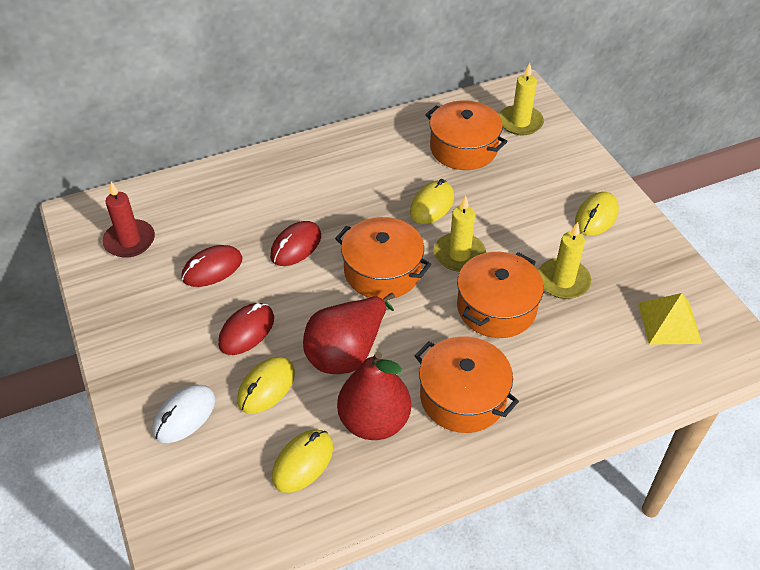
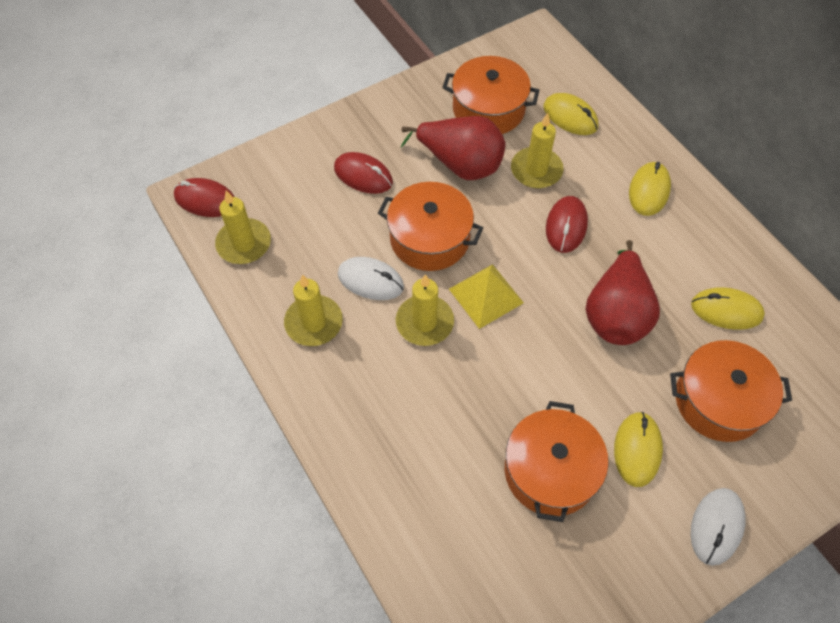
red candle: [102,182,155,258] = 1 -> none = 0
white mouse: [152,385,215,443] = 1 -> [338,257,404,300] [690,488,746,566] = 2
yellow candle: [434,195,486,272] [499,63,544,135] [538,222,591,299] = 3 -> [215,190,271,264] [284,274,343,346] [396,274,454,346] [511,113,564,188] = 4

